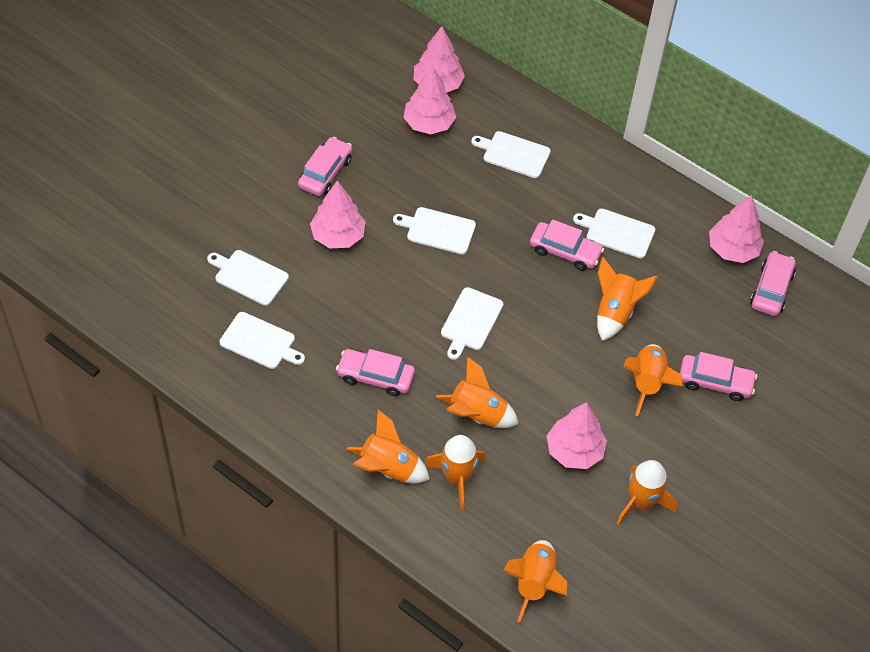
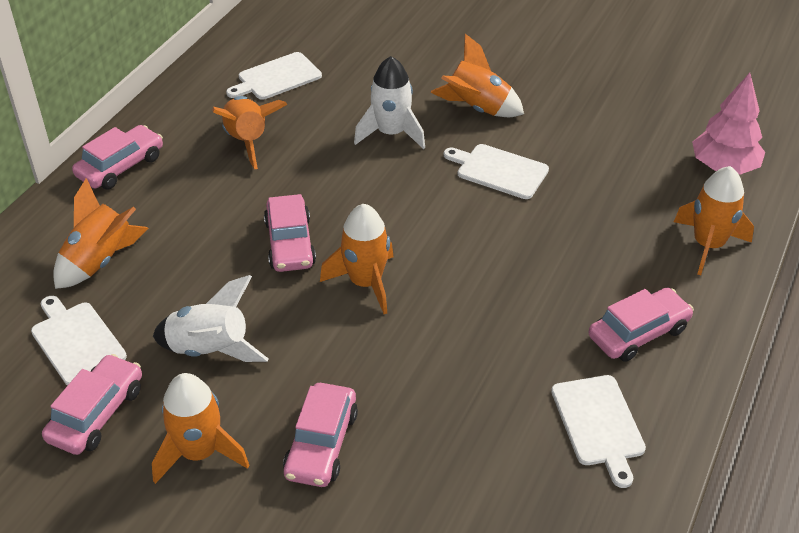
orange rocket: [347,410,430,483] [424,435,486,510] [436,356,518,428] [503,540,568,623] [597,257,658,341] [616,460,678,526] [623,344,683,416] = 7 -> [53,178,148,289] [152,373,249,484] [212,96,288,169] [320,204,394,314] [430,34,524,117] [674,166,754,275] = 6
pink tree: [310,181,366,248] [403,66,456,134] [413,26,465,93] [547,402,607,469] [709,195,764,263] = 5 -> [692,73,765,174] = 1
white cutting board: [207,250,289,306] [220,312,305,369] [393,207,476,254] [441,287,503,360] [471,131,551,178] [573,208,655,258] = 6 -> [31,296,127,386] [226,52,322,100] [444,144,549,199] [551,375,646,488] = 4
white rocket: none = 0 -> [153,275,269,362] [354,56,425,149] = 2

